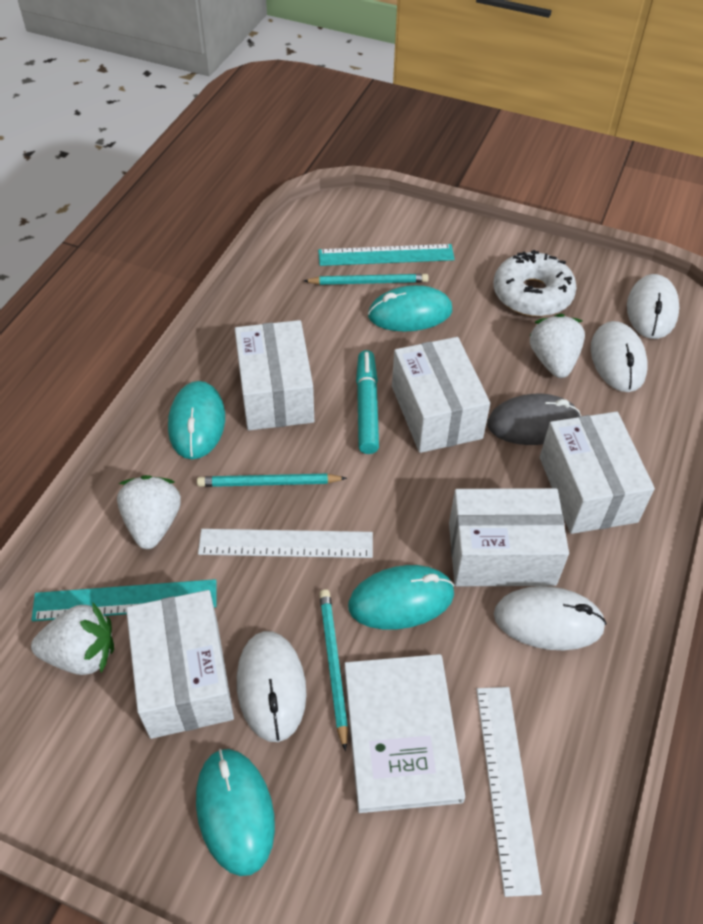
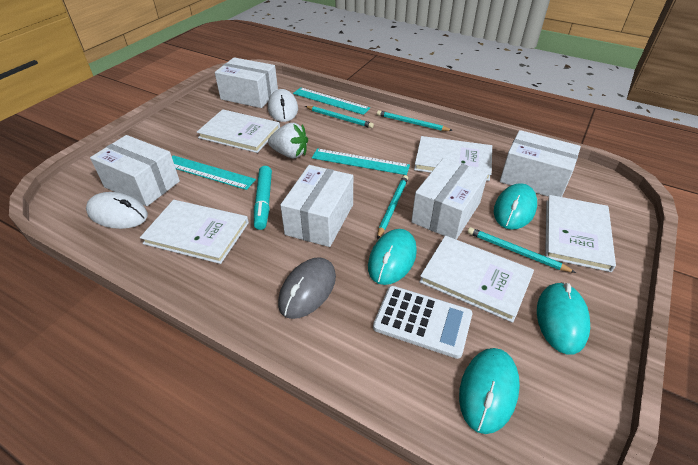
turquoise pencil: [197,473,347,487] [304,274,429,285] [319,589,348,751] = 3 -> [305,106,374,128] [377,110,453,131] [377,175,408,239] [468,227,576,273] = 4
turquoise ruler: [31,579,217,621] [318,244,455,266] = 2 -> [172,155,256,190] [293,87,370,115] [312,148,410,175] = 3
white book: [344,654,465,813] = 1 -> [140,200,249,264] [197,109,280,153] [414,136,492,181] [419,236,534,323] [545,195,616,272] = 5
white calculator: none = 0 -> [373,286,472,359] = 1
white donut: [493,250,577,317] = 1 -> none = 0
white mouse: [237,631,307,742] [494,586,606,650] [591,321,648,392] [627,274,680,339] = 4 -> [86,192,148,229] [268,89,298,122] = 2
white ruler: [198,529,373,558] [476,687,542,897] = 2 -> none = 0
white strawberry: [31,602,114,675] [117,475,181,549] [529,313,585,378] = 3 -> [268,123,308,158] = 1

